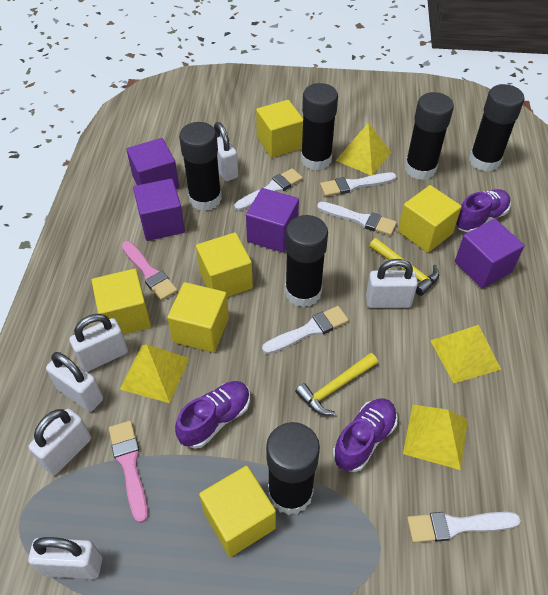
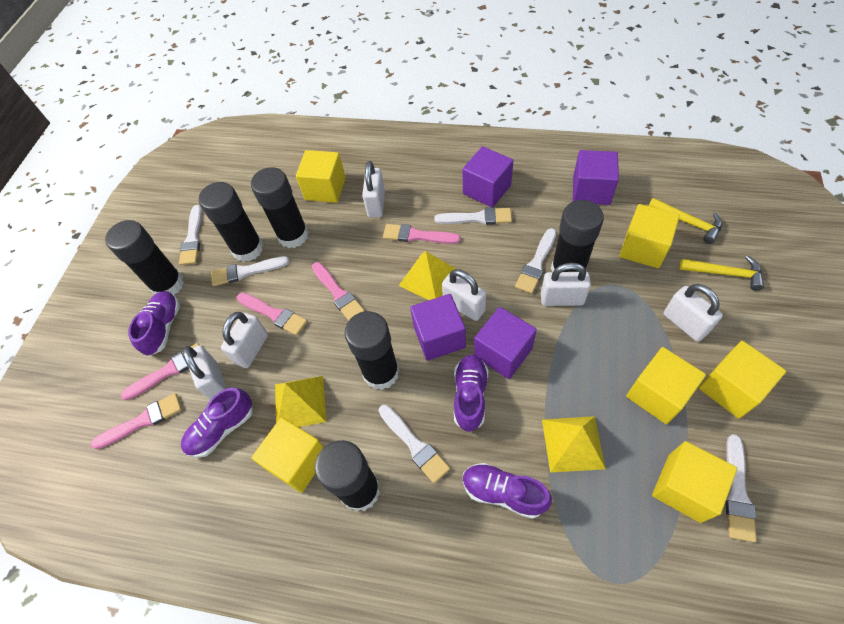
pink brush: [109,421,148,523] [122,241,178,301] = 2 -> [91,393,182,449] [121,343,199,400] [237,293,307,336] [312,262,365,321] [383,224,461,244] = 5
purple shoe: [175,381,250,449] [333,399,398,472] [456,189,511,232] = 3 -> [128,291,180,356] [181,388,253,458] [454,355,488,432] [463,463,552,519] = 4
white brush: [234,168,303,211] [262,306,349,354] [317,202,397,236] [320,173,396,197] [407,512,521,543] = 5 -> [179,205,202,265] [211,256,290,286] [378,405,450,483] [434,207,512,225] [515,228,556,294] [725,434,757,542] = 6
yellow pyramid: [120,344,190,403] [336,122,391,176] [403,405,468,470] [430,325,502,383] = 4 -> [275,376,326,427] [399,251,456,300] [542,416,606,473] = 3

